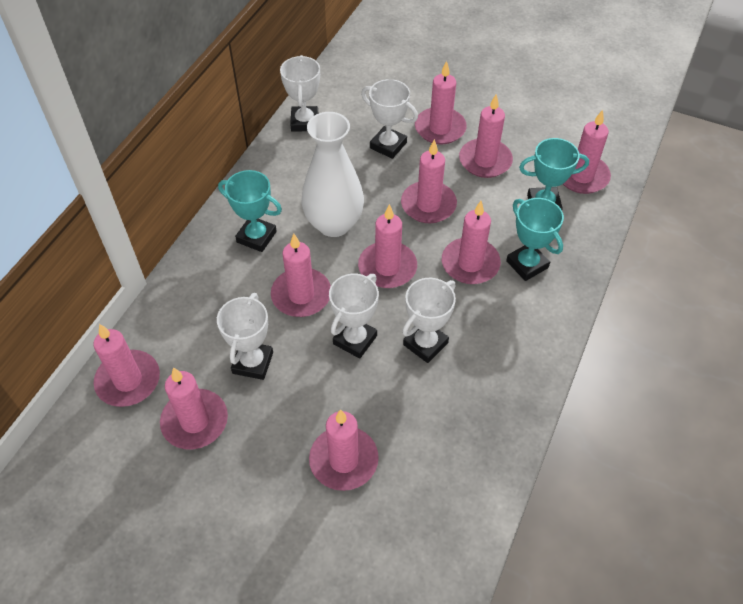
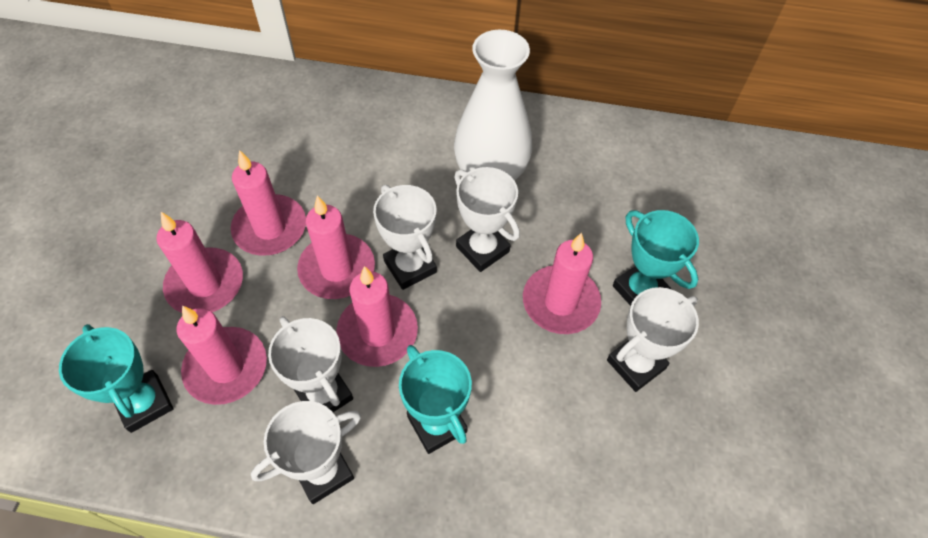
pink candle: [93,324,160,407] [160,367,228,449] [271,234,331,317] [309,409,379,491] [358,204,417,288] [401,139,457,224] [415,61,467,145] [442,201,501,284] [459,94,513,178] [563,110,611,194] = 10 -> [156,212,243,313] [177,306,267,405] [231,150,306,256] [297,195,375,299] [336,266,418,367] [523,233,601,334] = 6

